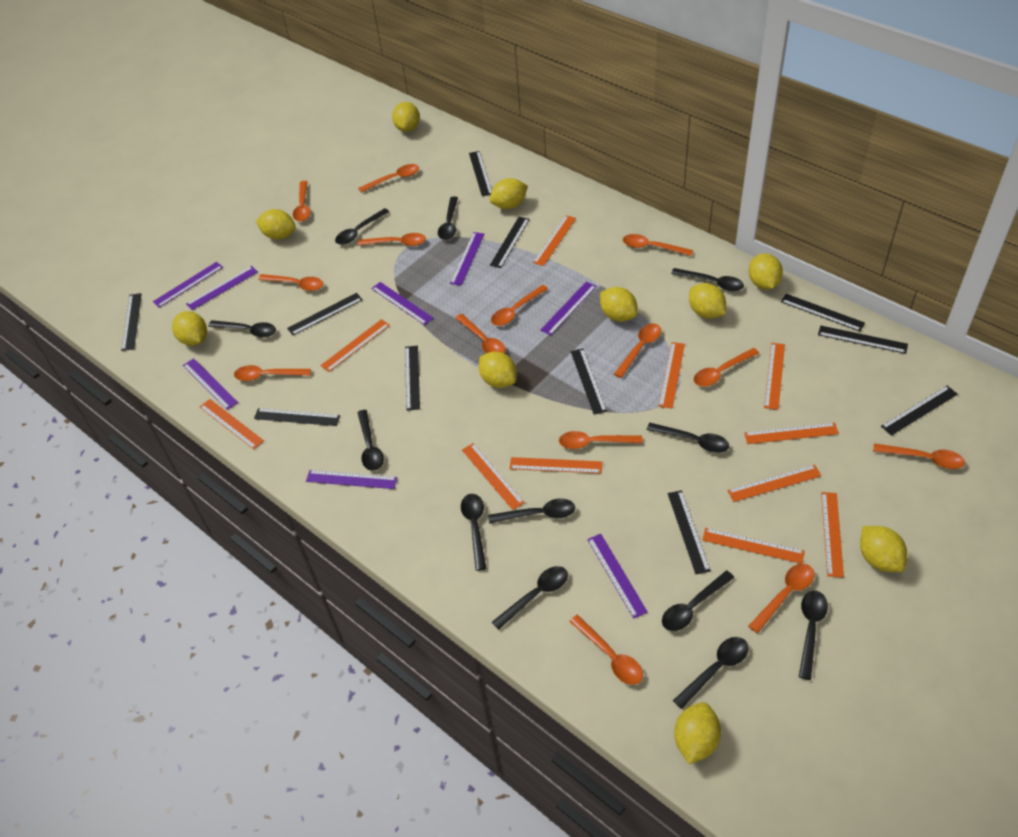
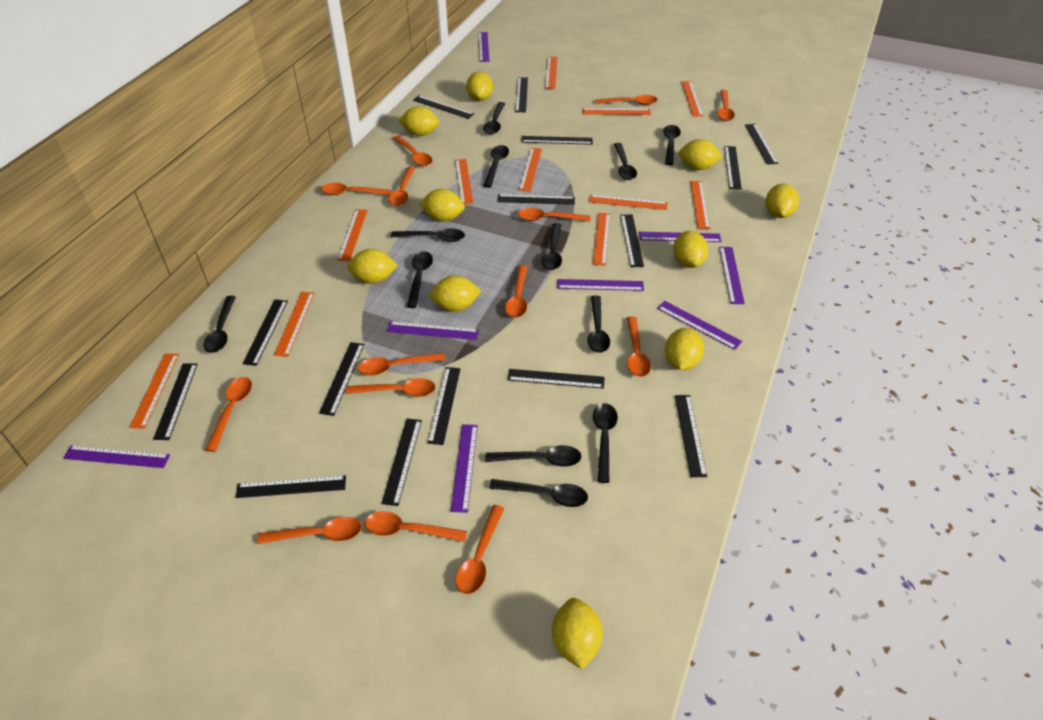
black ruler: [121,293,141,351] [254,408,340,426] [287,293,363,335] [405,345,420,411] [469,151,492,196] [490,217,530,268] [571,349,607,414] [667,490,711,574] [781,294,865,331] [818,326,908,354] [881,386,958,436] = 11 -> [153,363,198,440] [235,475,346,498] [242,299,288,366] [319,342,364,416] [382,419,422,506] [413,95,474,119] [428,367,460,445] [497,194,575,205] [508,369,605,389] [515,77,528,112] [521,136,593,145] [620,214,644,267] [675,395,707,477] [724,146,742,190] [745,124,778,165] = 15

